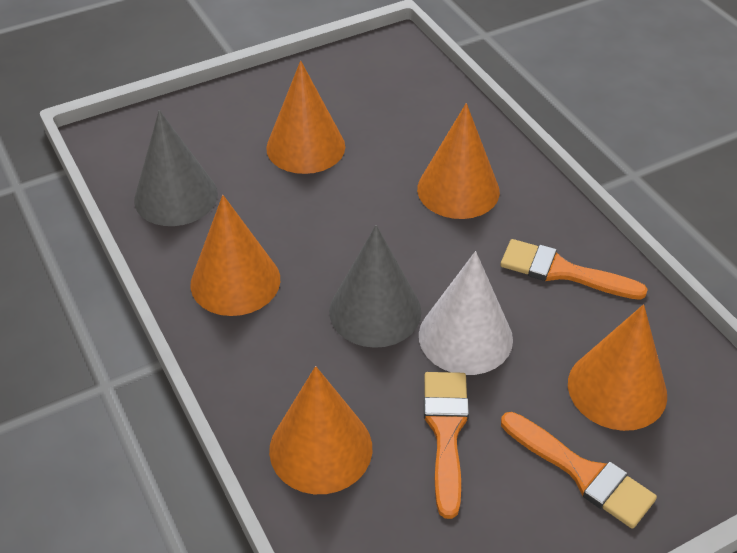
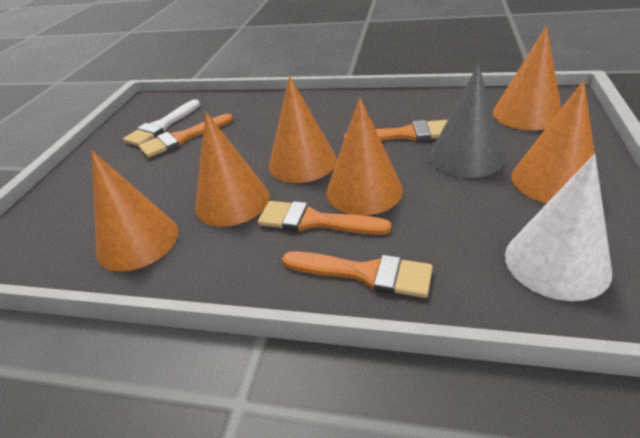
grey cone: [134,110,218,226] [329,225,421,348] = 2 -> [429,64,505,178] = 1
orange brush: [424,372,469,519] [500,239,648,300] [501,412,657,529] = 3 -> [139,114,233,158] [258,201,391,235] [282,251,433,298] [344,120,447,141] = 4
orange cone: [190,195,280,316] [266,61,345,174] [269,366,372,494] [417,103,500,219] [568,304,667,431] = 5 -> [92,151,178,272] [195,112,269,227] [269,76,337,183] [326,97,403,216] [493,26,561,130] [512,80,595,203] = 6
white brush: none = 0 -> [123,99,200,146] = 1

